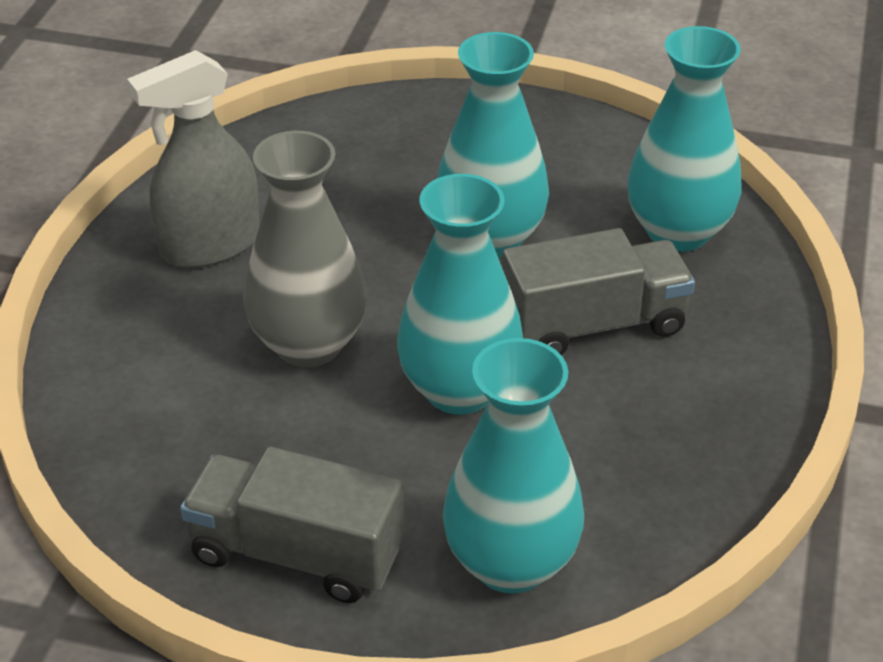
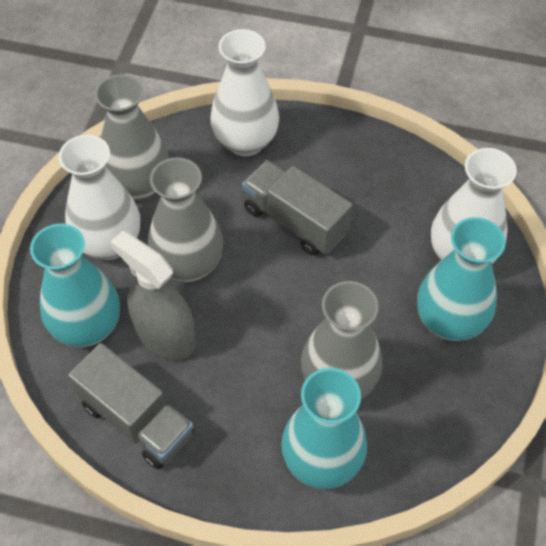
grey vase: [243,131,367,367] = 1 -> [95,74,169,201] [148,157,223,282] [301,281,383,399] = 3
turquoise vase: [397,174,523,415] [437,32,549,258] [443,338,584,594] [628,26,742,252] = 4 -> [30,224,120,347] [281,368,367,489] [417,217,506,341] = 3
white vase: none = 0 -> [59,135,140,260] [210,29,279,156] [431,148,517,264] = 3

